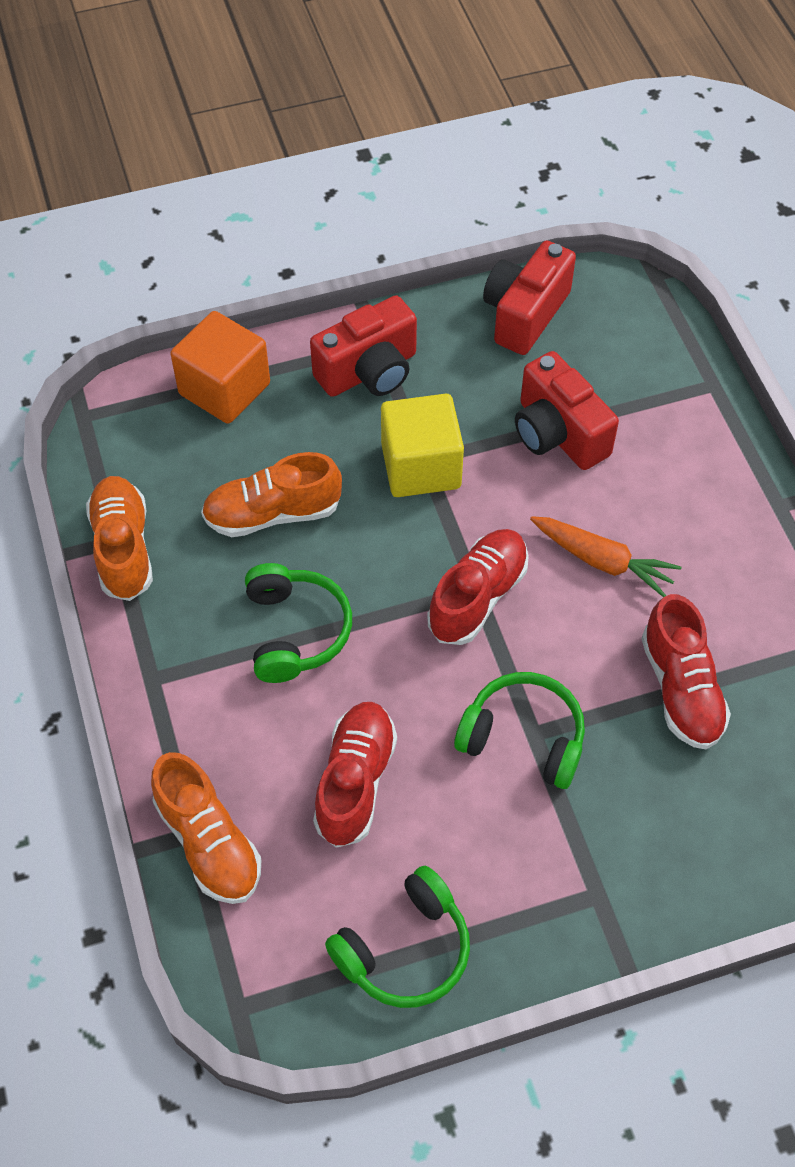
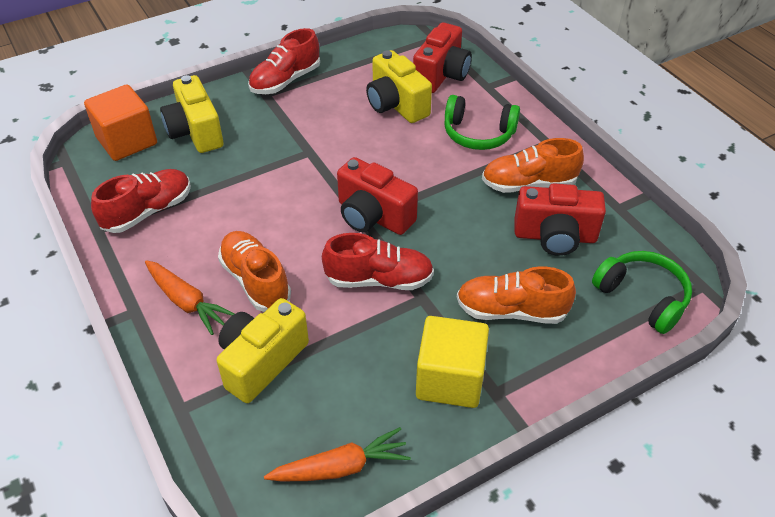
green headphones: [245,563,352,683] [325,865,470,1008] [454,672,585,789] = 3 -> [444,95,520,150] [592,251,692,334] = 2
orange carrot: [530,516,682,598] = 1 -> [145,260,235,335] [264,427,411,481] = 2
yellow camera: none = 0 -> [160,75,224,153] [217,298,309,403] [366,50,432,123] = 3

